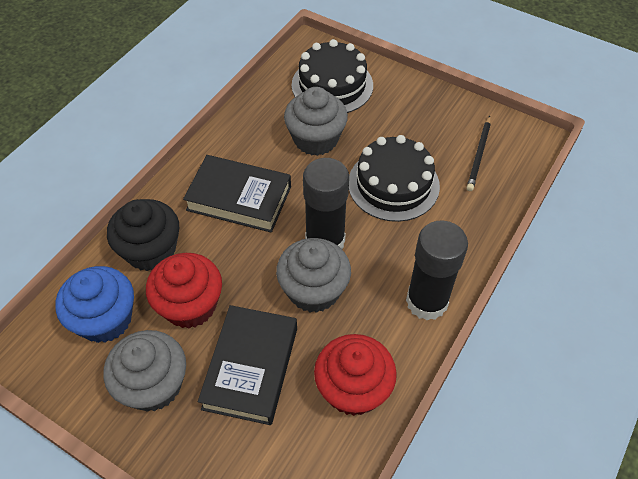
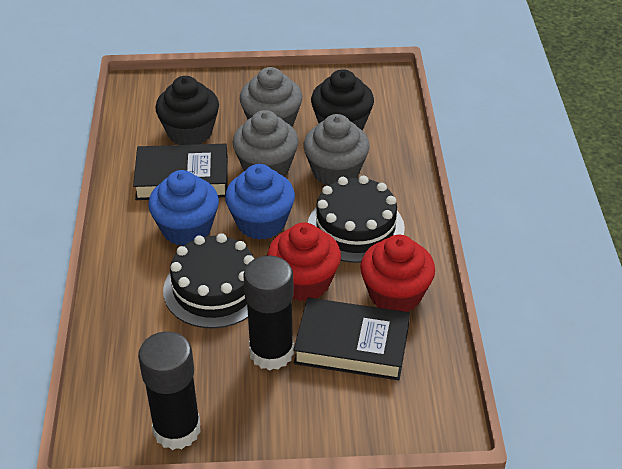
black cupcake: [107,199,179,271] = 1 -> [155,76,219,145] [311,69,374,131] = 2
black pencil: [467,116,491,191] = 1 -> none = 0
blue cupcake: [55,266,134,343] = 1 -> [148,170,219,246] [225,164,295,240] = 2

